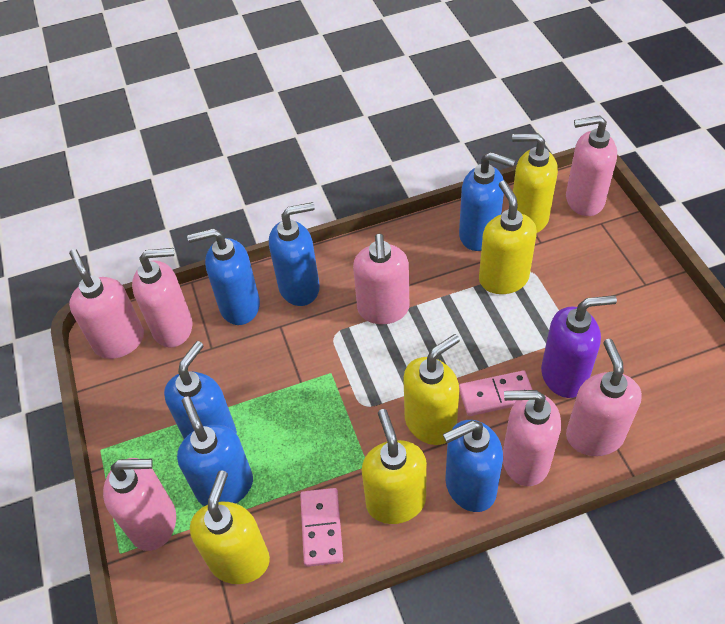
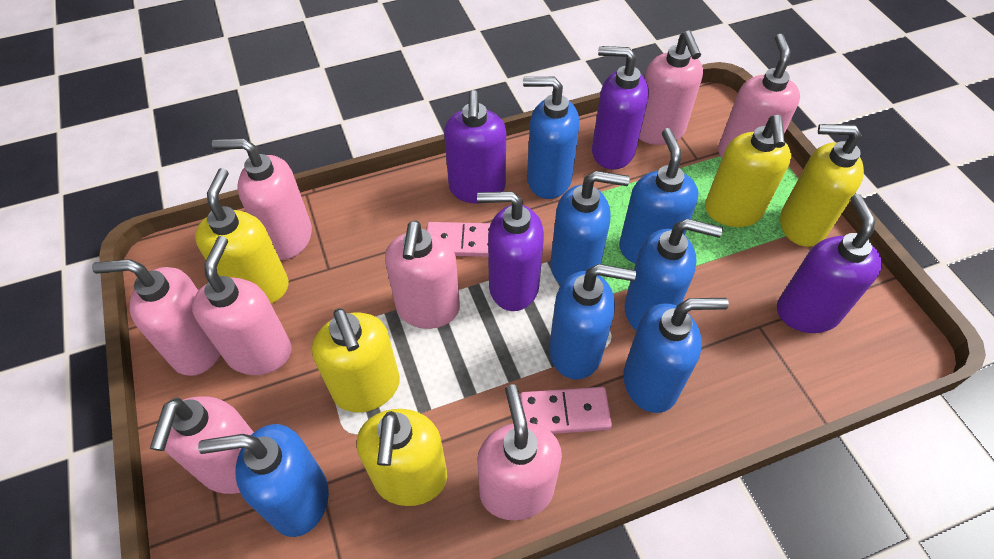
blue soap dispenser: [164,341,237,439] [177,396,253,506] [187,228,260,325] [269,202,320,306] [443,420,503,512] [459,152,515,251] = 6 -> [198,424,329,537] [523,77,579,199] [549,264,636,380] [550,171,630,285] [619,128,699,264] [623,298,729,413] [625,219,723,331] = 7
pink soap dispenser: [69,249,144,359] [103,458,176,551] [132,248,192,348] [353,234,409,324] [503,390,561,486] [566,115,617,216] [566,339,642,456] = 7 -> [92,259,221,376] [150,396,254,494] [192,236,292,375] [212,138,312,260] [385,220,460,329] [477,385,562,520] [639,30,703,145] [718,34,800,157] = 8
purple soap dispenser: [541,295,617,398] = 1 -> [444,90,506,204] [477,191,544,311] [592,46,649,170] [777,194,882,333] = 4

